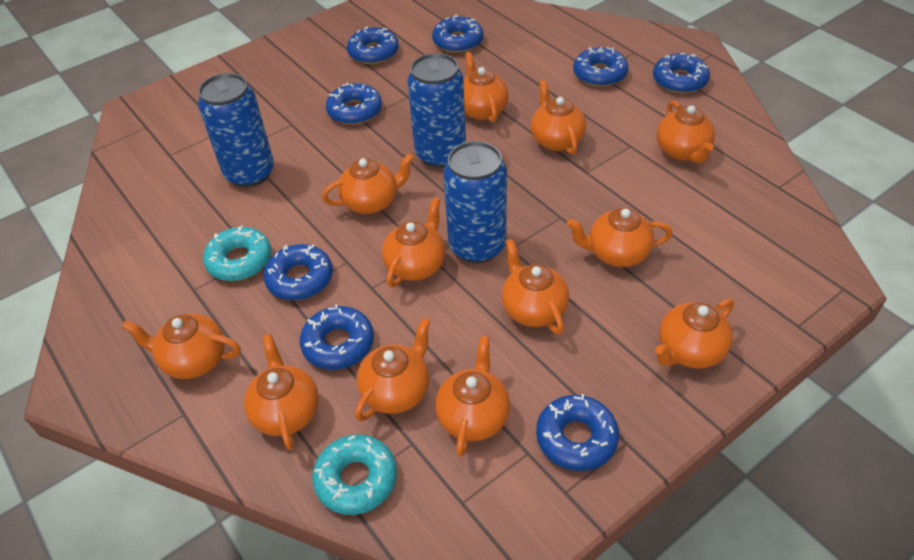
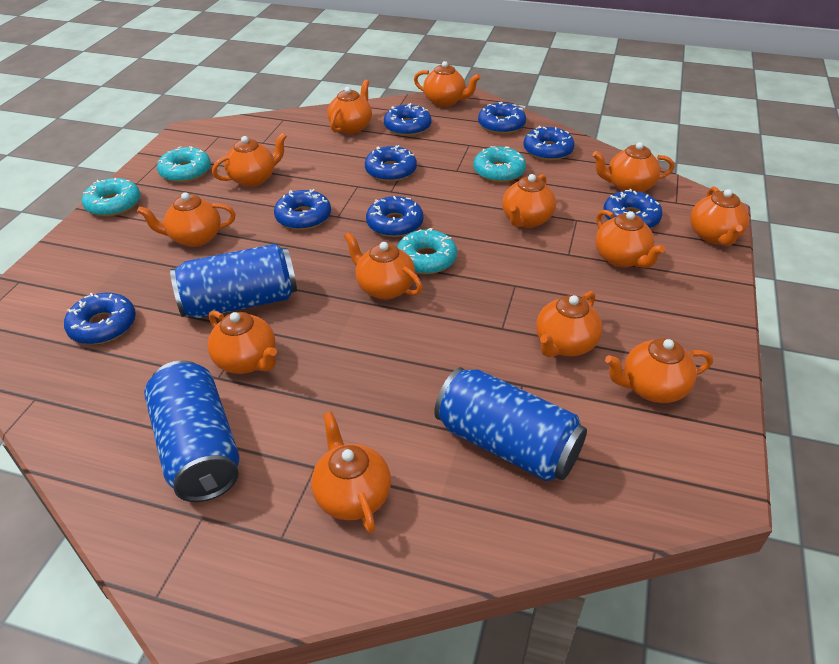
orange teapot: [122,314,240,379] [244,334,319,450] [322,153,415,214] [355,318,431,421] [382,198,445,287] [435,336,510,457] [463,52,509,123] [501,239,569,334] [531,80,586,155] [567,208,673,267] [655,299,734,369] [657,100,715,164] = 12 -> [137,192,236,247] [207,311,277,374] [212,133,287,187] [311,411,391,533] [327,79,372,134] [344,232,423,300] [414,61,481,107] [502,174,556,228] [536,291,602,357] [593,142,674,192] [595,210,665,268] [605,338,713,403] [690,187,749,246] = 13
turquoise donut: [203,225,271,281] [312,434,397,515] = 2 -> [82,178,140,217] [157,146,211,182] [397,228,457,274] [473,146,526,182] = 4

